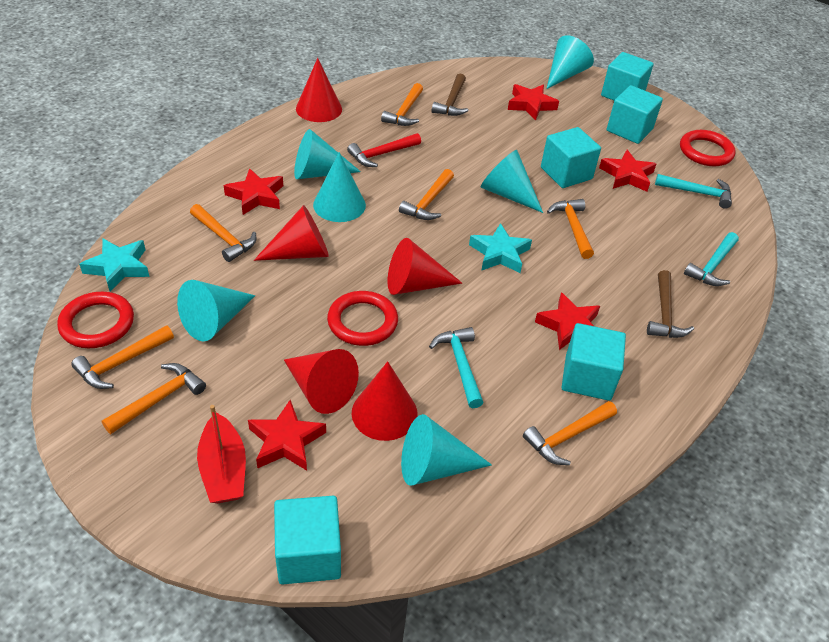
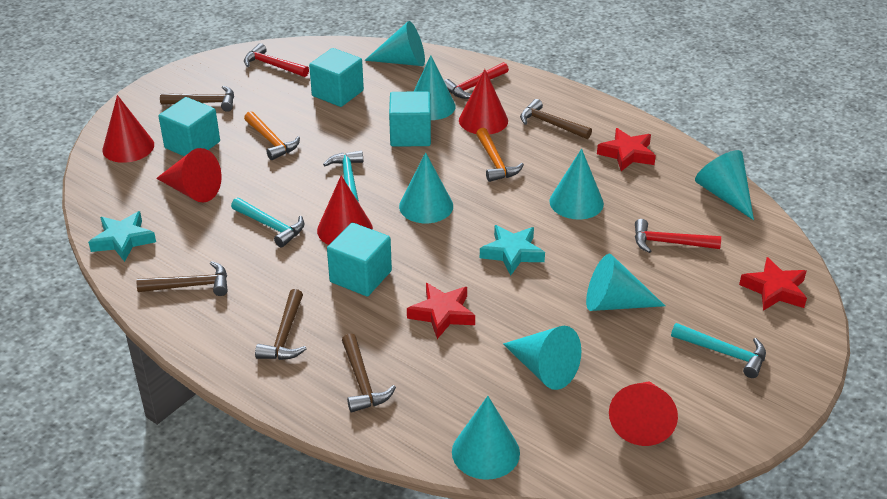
brown hammer: [432,74,469,116] [647,270,694,338] = 2 -> [137,261,228,296] [160,86,234,112] [255,289,307,360] [342,333,396,413] [520,99,592,139] = 5
orange hammer: [71,325,174,389] [102,363,206,434] [190,204,256,262] [381,83,423,126] [399,169,454,220] [523,401,617,465] [547,199,594,259] = 7 -> [244,111,300,160] [476,128,524,182] = 2
red boat: [197,405,246,503] = 1 -> none = 0
red hammer: [347,133,421,167] = 1 -> [244,43,309,77] [444,62,509,99] [635,219,721,253] = 3
red ring: [57,292,134,348] [327,291,398,346] [680,130,736,166] = 3 -> none = 0
red star: [224,168,283,215] [248,400,326,470] [508,84,559,120] [535,292,600,350] [599,150,656,192] = 5 -> [407,283,475,339] [597,128,656,171] [739,257,807,311] = 3
turquoise cone: [177,280,255,342] [294,129,361,179] [313,152,366,222] [401,414,492,486] [481,150,543,213] [546,35,594,89] = 6 -> [364,21,425,66] [399,152,453,223] [413,55,456,120] [452,396,520,480] [503,326,581,390] [550,149,604,220] [586,254,665,311] [695,150,754,220] = 8
turquoise cube: [274,496,341,585] [541,127,601,188] [562,323,626,401] [601,52,654,101] [607,85,663,144] = 5 -> [159,97,220,156] [309,48,364,107] [327,223,392,296] [389,91,431,147] = 4

